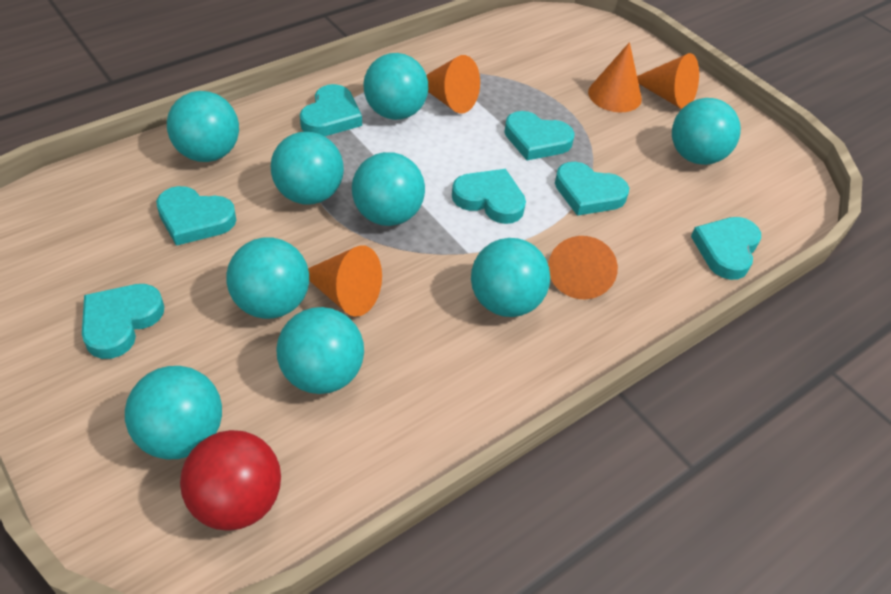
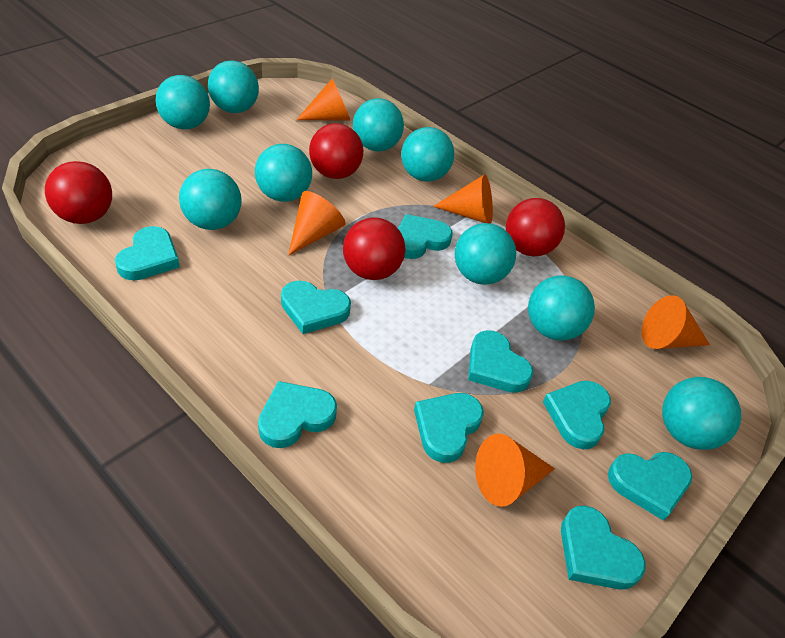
red ball: [180,430,281,531] = 1 -> [45,161,112,224] [309,123,363,179] [343,217,406,280] [506,198,565,256] = 4
turquoise heart: [82,284,164,359] [156,186,236,246] [300,84,362,136] [452,169,526,224] [504,111,575,160] [555,162,629,216] [691,217,761,280] = 7 -> [115,226,180,280] [258,381,337,448] [281,281,351,334] [398,214,452,259] [414,393,484,463] [468,330,533,393] [543,381,611,449] [561,506,646,590] [608,452,692,521] = 9

